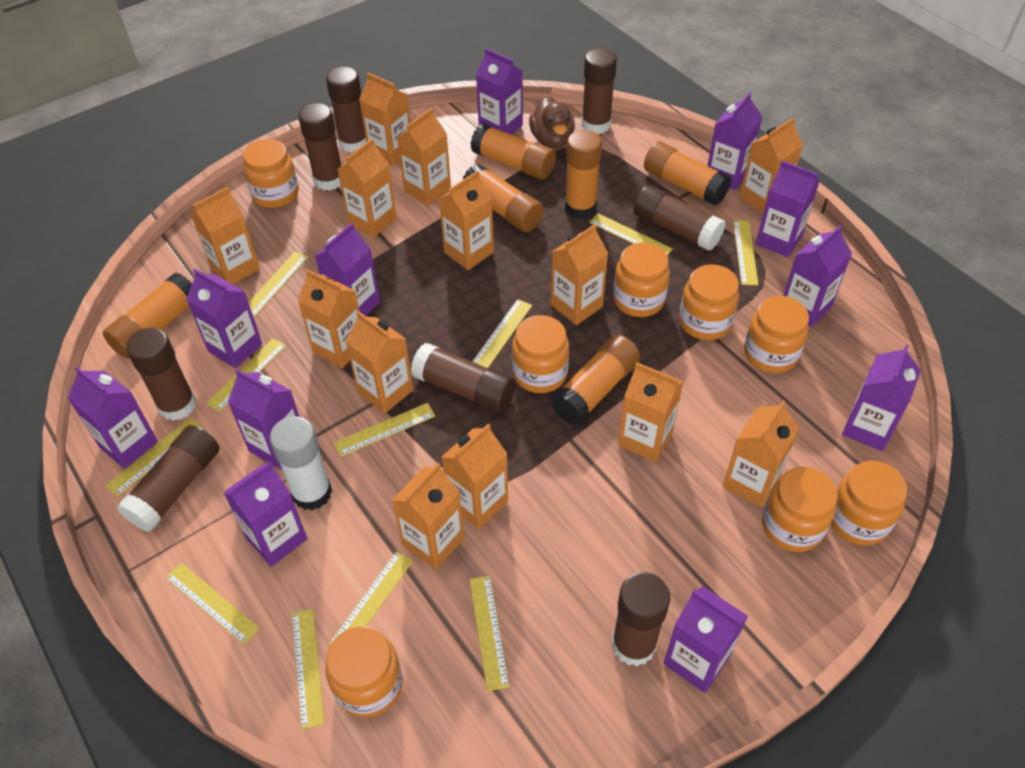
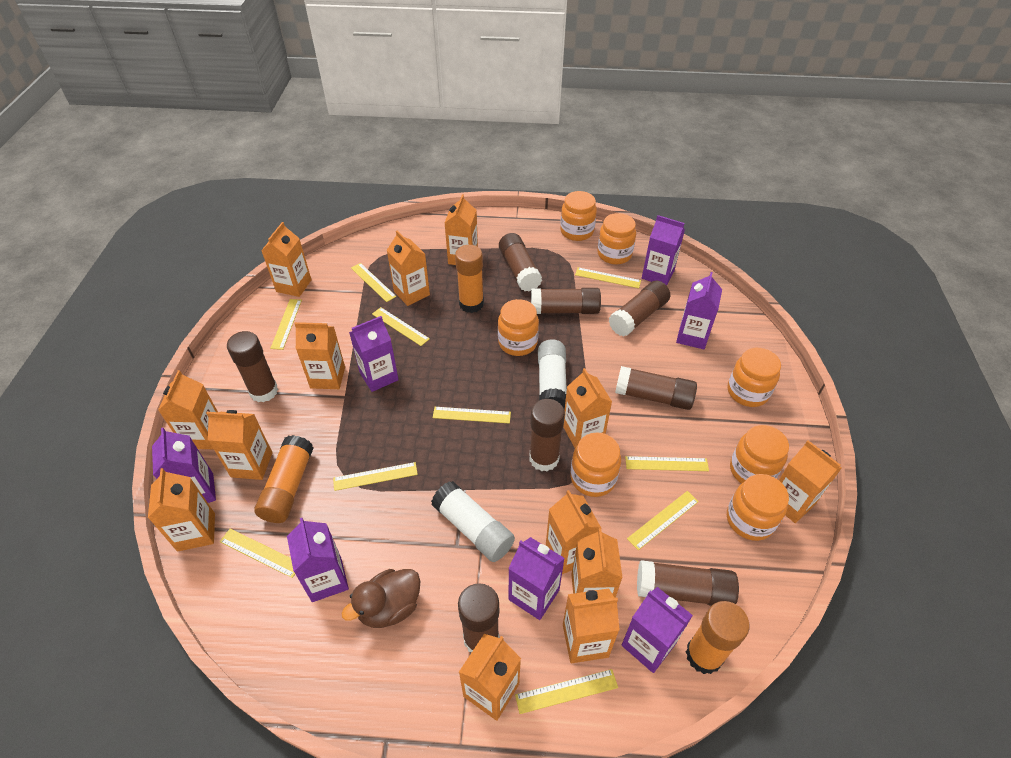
orange glue stick: [103,273,192,358] [463,164,544,232] [471,123,556,180] [551,335,640,425] [565,130,602,219] [644,142,731,206] = 6 -> [254,435,314,523] [455,245,484,313] [686,601,750,674] = 3
orange jar: [243,139,299,208] [325,626,402,718] [512,315,569,393] [613,243,670,317] [679,264,739,340] [744,296,809,373] [762,467,838,552] [831,461,907,546] = 8 -> [498,299,539,356] [560,191,597,241] [570,432,621,497] [597,213,636,264] [727,474,789,541] [728,348,781,407] [730,425,789,484] = 7
purple carton: [68,366,158,469] [186,269,262,368] [223,462,308,567] [228,369,299,469] [315,223,380,316] [476,48,523,135] [664,586,748,693] [707,92,762,190] [756,160,819,257] [783,225,852,327] [842,344,921,451] = 11 -> [152,428,216,503] [287,518,349,602] [349,316,399,392] [508,537,565,620] [622,587,693,673] [642,215,685,286] [676,272,722,349] = 7
white glue stick: [270,416,332,510] = 1 -> [431,481,515,562] [538,340,567,410] = 2
yellow ruler: [106,418,202,496] [166,563,260,644] [206,338,286,412] [248,252,308,317] [292,609,324,729] [328,551,413,646] [333,403,435,457] [469,576,509,691] [472,299,532,368] [589,213,673,256] [733,220,758,285] = 11 -> [220,529,295,578] [270,299,302,350] [333,462,418,491] [351,263,397,302] [372,307,430,346] [433,407,511,424] [515,669,618,714] [575,267,641,288] [625,456,709,471] [627,491,699,550] = 10

